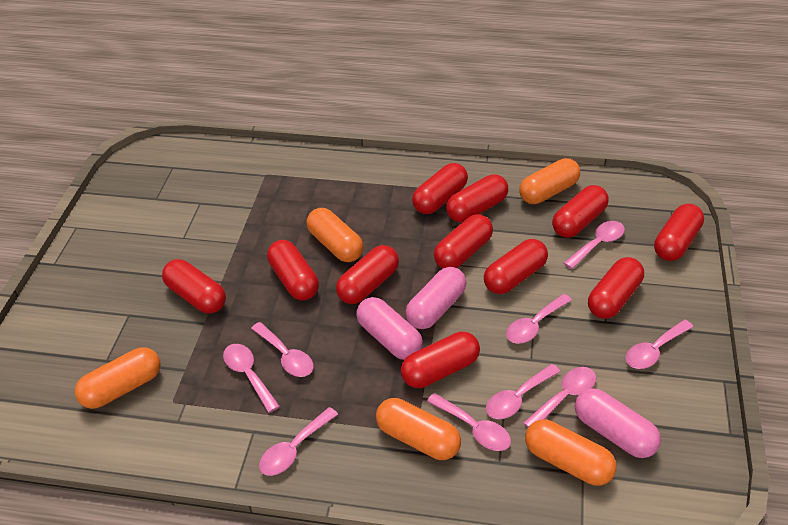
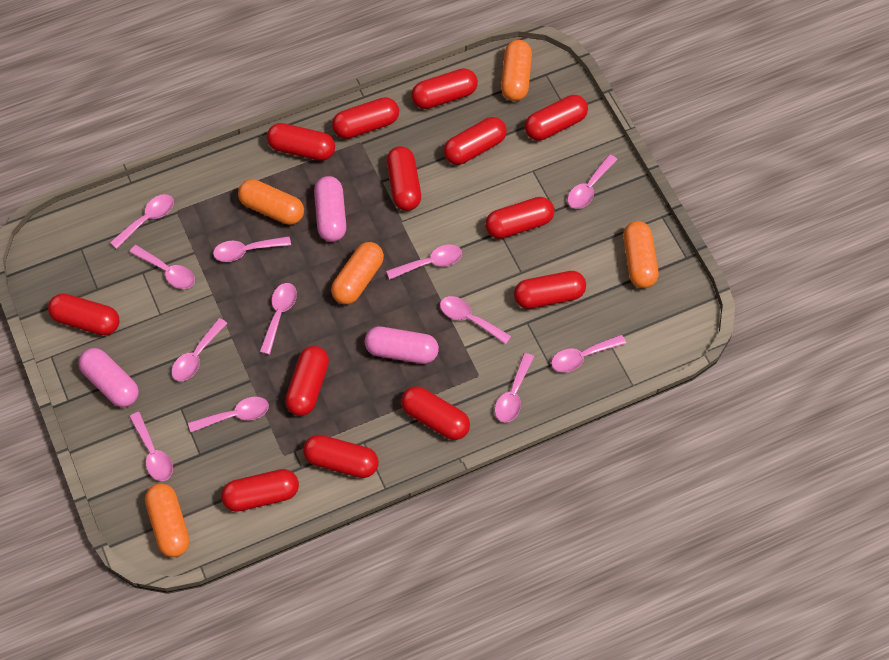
pink spoon: [223,344,280,413] [251,322,314,377] [259,407,338,476] [427,393,511,451] [486,364,561,419] [506,294,572,344] [524,367,596,427] [564,221,625,269] [625,320,693,369] = 9 -> [110,194,174,249] [129,245,195,289] [129,412,173,481] [171,318,227,381] [188,397,269,432] [213,236,291,262] [260,283,297,355] [386,245,462,280] [440,296,511,344] [495,353,534,423] [551,335,626,372] [567,154,618,209] = 12
red capsule: [162,259,226,314] [267,240,319,300] [336,245,399,304] [401,332,480,388] [412,163,468,214] [434,214,493,268] [446,174,508,222] [484,239,548,294] [552,185,609,238] [588,257,644,319] [654,204,704,261] = 11 -> [48,294,119,335] [221,469,299,512] [267,123,335,161] [285,346,329,416] [303,435,379,478] [332,97,399,139] [387,146,421,211] [401,386,470,440] [411,68,478,109] [444,117,507,165] [485,197,554,239] [514,271,586,309] [525,95,588,141] = 13

